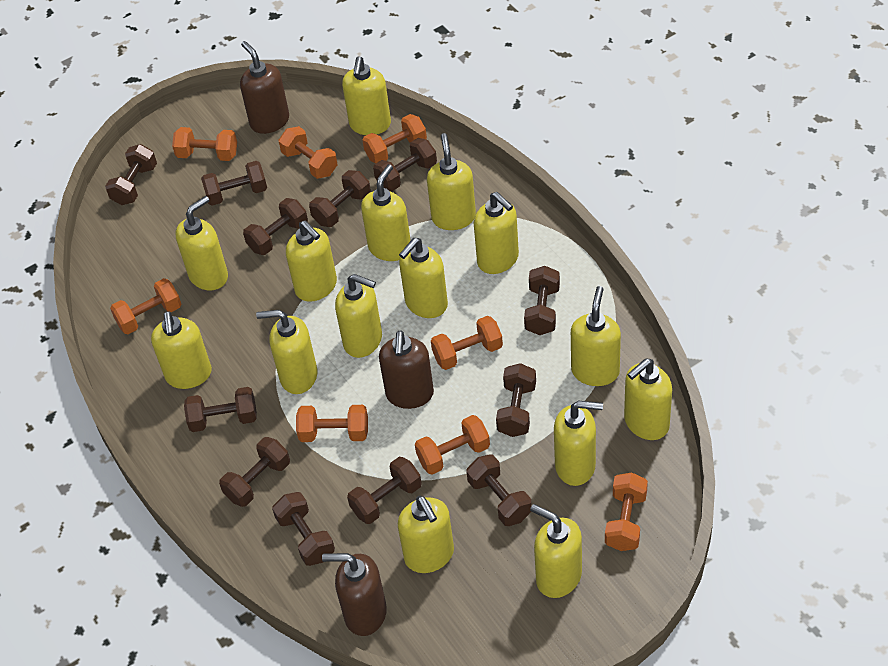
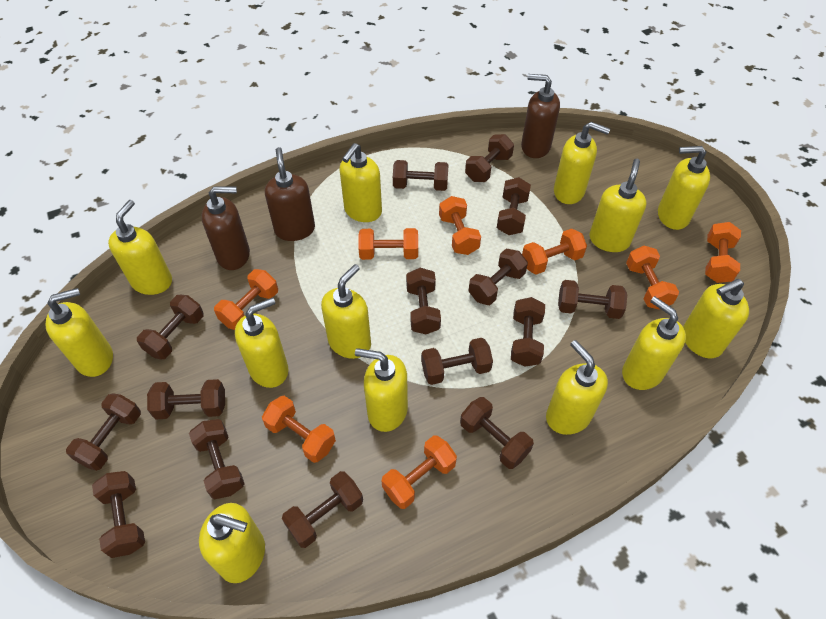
brown dumbbell: [105,144,157,205] [184,387,257,432] [201,161,267,206] [219,437,290,507] [243,198,308,255] [272,492,335,566] [309,170,371,227] [347,457,422,524] [373,138,437,191] [466,454,532,526] [496,363,536,437] [524,266,560,335] = 12 -> [66,393,141,471] [92,471,145,558] [137,295,204,360] [147,379,225,419] [189,419,245,499] [282,471,363,548] [393,160,448,191] [406,268,441,334] [421,338,493,385] [460,397,534,469] [465,134,514,182] [469,249,528,305] [497,177,531,235] [511,297,545,367] [558,280,627,319] = 15
yellow soap dispenser: [151,311,212,389] [175,196,228,290] [256,310,317,394] [286,221,337,302] [335,274,382,358] [342,56,391,135] [361,164,411,261] [398,495,454,573] [399,238,448,318] [427,133,476,230] [474,192,519,274] [530,504,582,598] [554,401,603,486] [571,286,621,386] [624,358,672,440] = 15 -> [45,288,113,377] [108,200,172,295] [199,503,265,583] [235,297,288,388] [321,264,371,359] [339,143,382,222] [355,348,408,432] [546,340,608,435] [554,122,610,204] [589,159,646,252] [622,296,686,390] [658,146,710,230] [683,279,749,358] = 13

